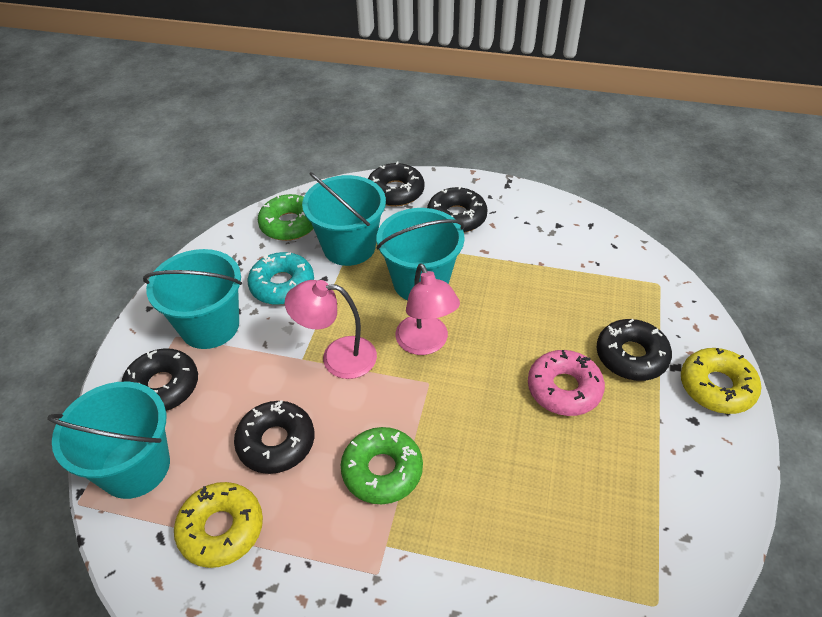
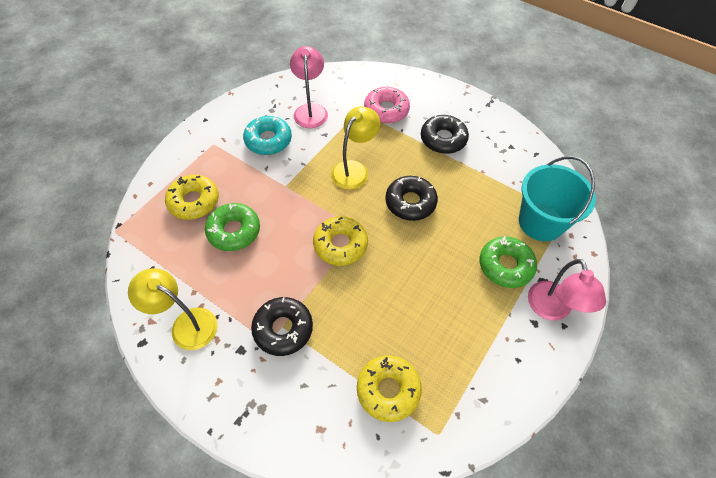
black donut: [122,348,198,411] [234,400,314,474] [368,161,425,207] [427,186,488,233] [597,319,672,381] = 5 -> [251,297,313,356] [385,176,438,221] [421,115,469,154] = 3
turquoise bucket: [47,382,170,499] [143,249,242,349] [302,172,386,266] [376,208,465,300] = 4 -> [519,156,596,241] = 1
yellow donut: [174,482,263,568] [681,348,761,414] = 2 -> [165,175,219,220] [313,216,368,266] [357,355,422,422] = 3
yellow lamp: none = 0 -> [128,268,218,350] [331,106,380,190] = 2

